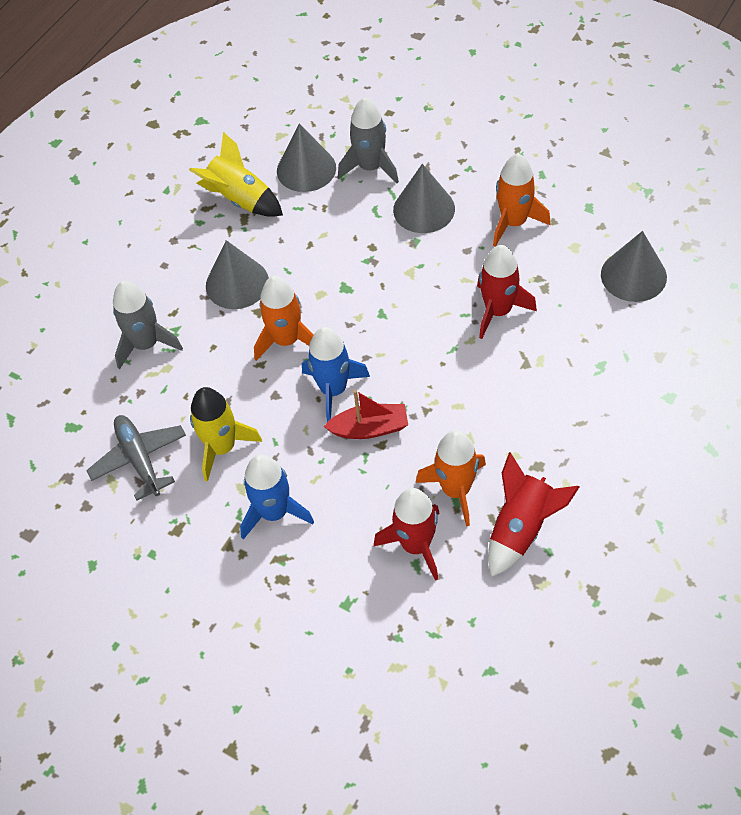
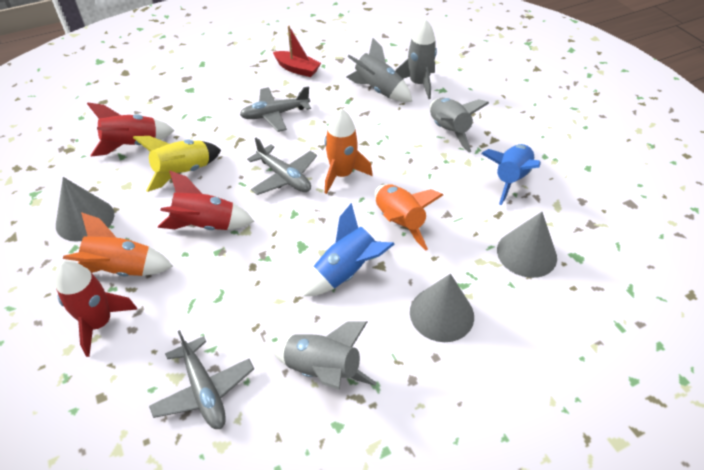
grey cone: [206,240,269,309] [277,123,336,192] [393,164,455,233] [601,231,667,302] = 4 -> [56,177,114,242] [410,274,474,342] [497,212,557,278] = 3
grey plane: [86,415,186,500] = 1 -> [149,330,254,429] [240,86,311,132] [247,138,317,195] = 3
grey rocket: [113,281,183,369] [338,97,399,183] = 2 -> [271,321,377,390] [346,38,412,102] [395,19,437,99] [430,98,489,153] = 4
yellow rocket: [189,132,283,217] [190,387,262,482] = 2 -> [133,136,221,192] = 1

